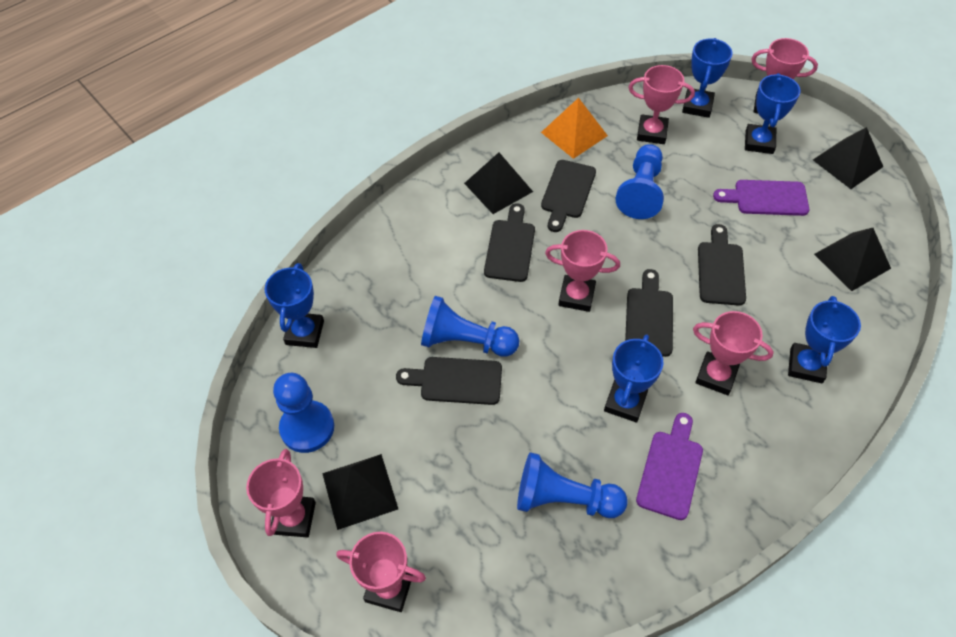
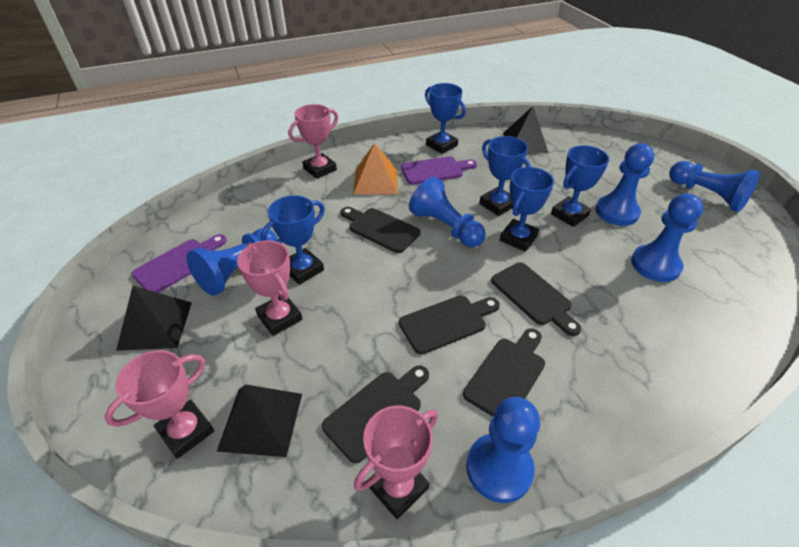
black pyramid: [322,454,398,530] [464,152,533,214] [813,127,883,189] [814,228,891,291] = 4 -> [116,286,192,351] [217,385,302,457] [503,106,548,153] = 3
blue pawn: [273,373,334,453] [421,296,519,357] [517,452,628,518] [615,144,664,219] = 4 -> [186,228,278,296] [409,177,486,247] [466,397,540,503] [596,143,654,226] [631,193,703,282] [669,161,760,212] = 6
pink trophy: [246,449,316,538] [336,532,426,612] [545,230,620,312] [628,65,695,144] [693,311,774,395] [751,38,818,113] = 6 -> [105,350,214,459] [237,240,302,336] [289,104,338,179] [354,405,438,519] = 4

